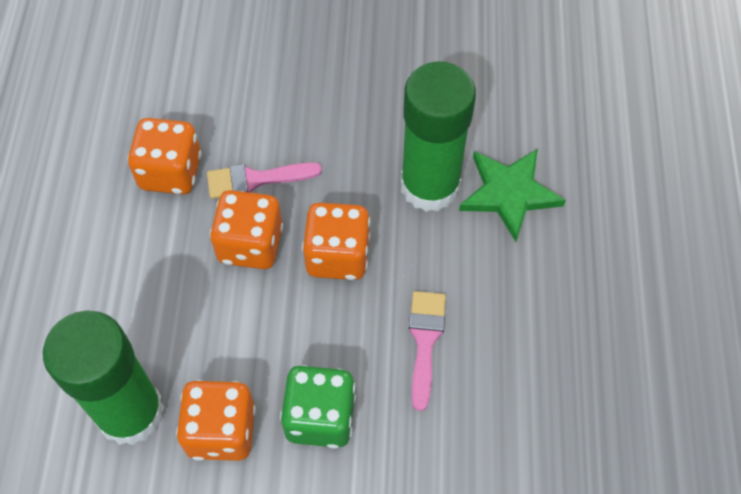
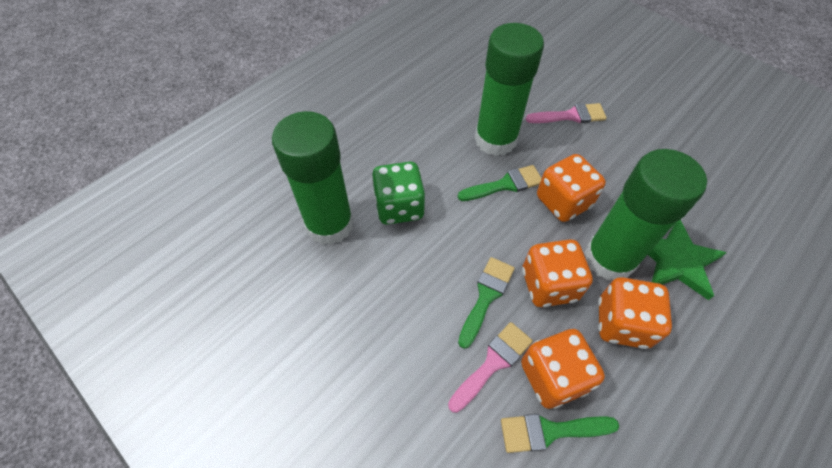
green brush: none = 0 -> [458,165,542,201] [458,257,515,349] [501,414,619,453] = 3
green glue stick: [43,311,164,445] [401,62,476,212] = 2 -> [272,111,354,245] [475,23,544,156] [584,149,707,280] = 3

